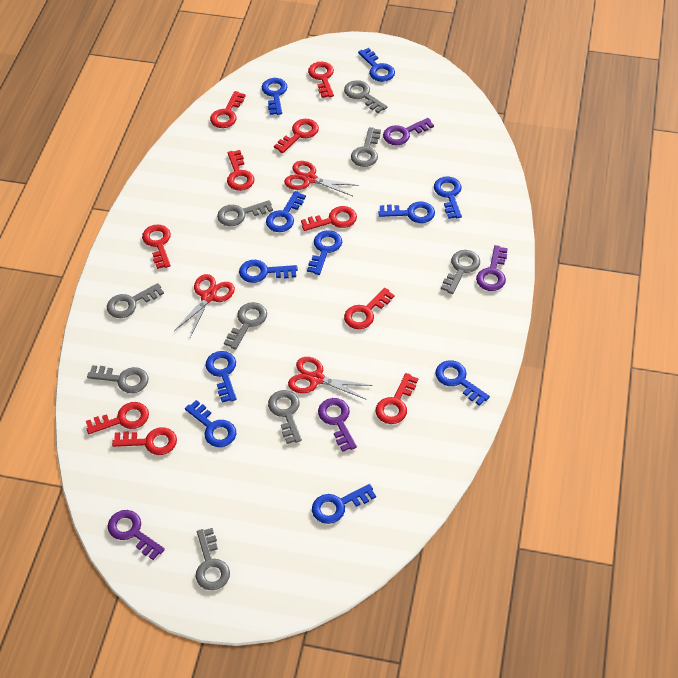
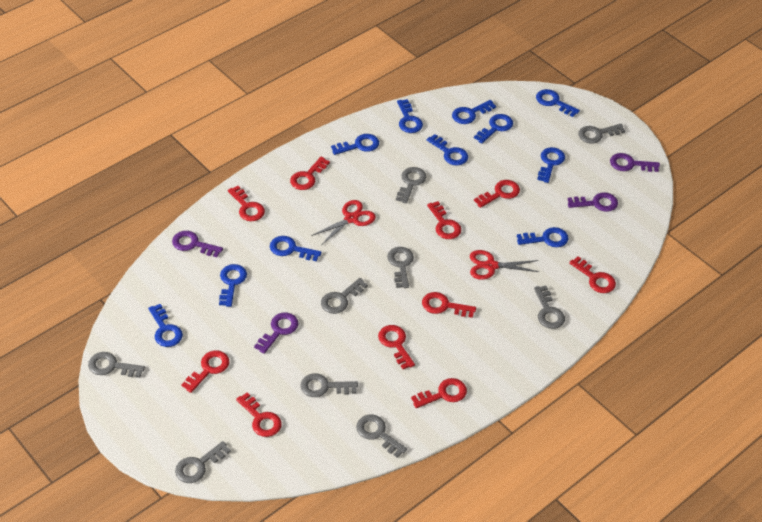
red scissors: [174,274,235,337] [284,161,359,196] [288,357,372,400] = 3 -> [311,200,376,245] [470,250,539,280] = 2

